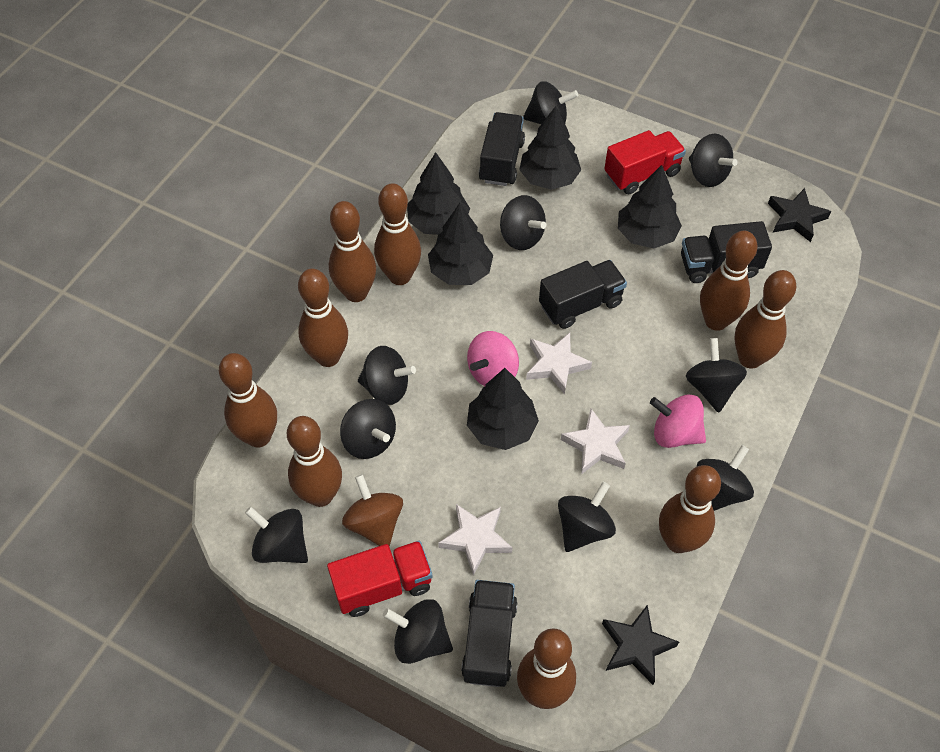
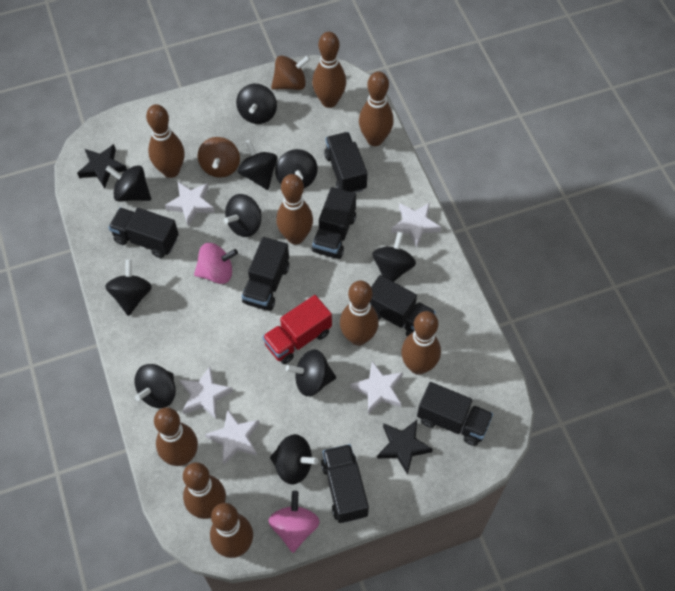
black tree: [407,152,470,235] [428,203,493,285] [467,368,539,450] [519,106,581,190] [618,165,682,249] = 5 -> none = 0
black truck: [461,580,518,687] [479,112,525,186] [539,260,627,329] [681,221,772,283] = 4 -> [108,208,179,258] [242,237,289,311] [312,187,356,259] [321,444,369,523] [324,132,367,193] [370,275,436,337] [417,382,493,446] = 7
brown spinning top: [342,474,403,547] = 1 -> [198,137,240,178] [271,55,310,90] = 2
red truck: [327,541,433,617] [604,130,686,194] = 2 -> [262,295,332,364] = 1
white star: [438,504,512,576] [526,333,592,395] [561,409,630,474] = 3 -> [165,182,215,226] [180,367,233,419] [205,409,260,464] [350,361,403,414] [391,203,441,247] = 5

